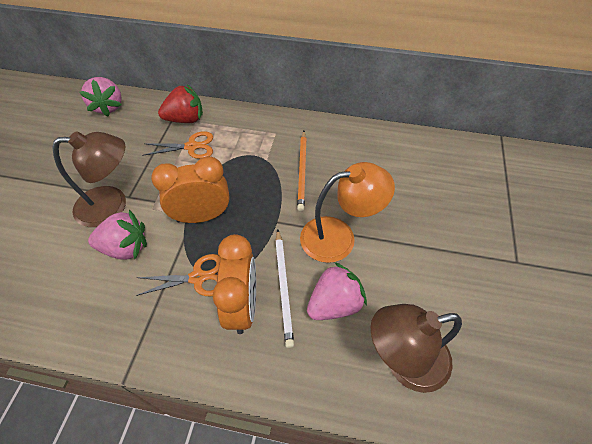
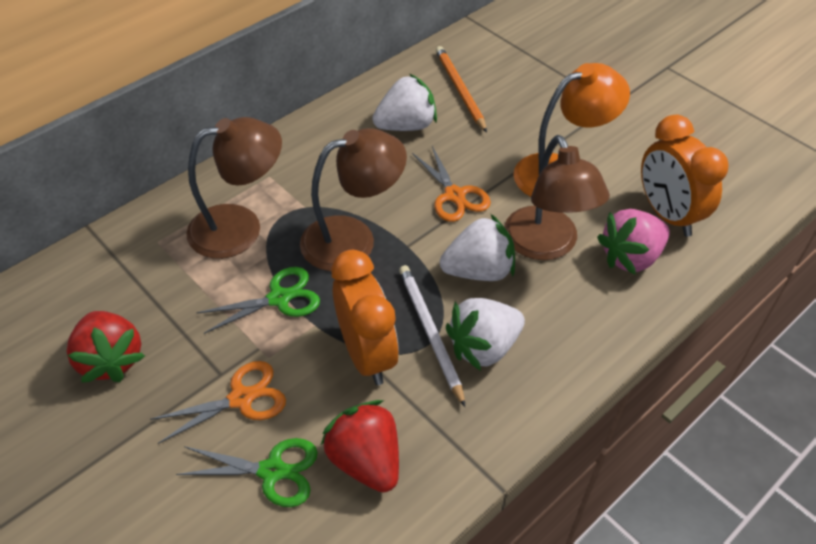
brown lamp: [52,131,126,227] [371,304,462,393] = 2 -> [186,117,282,259] [300,128,407,271] [504,135,610,260] = 3
green scissors: none = 0 -> [176,438,318,507] [196,267,320,334] = 2
pink strawberry: [79,77,122,117] [88,210,147,260] [307,262,367,320] = 3 -> [597,209,670,275] = 1
red strawberry: [158,84,203,123] = 1 -> [66,311,145,383] [321,400,399,493] = 2
white strawberry: none = 0 -> [372,73,437,131] [440,214,515,281] [446,298,525,371] = 3

